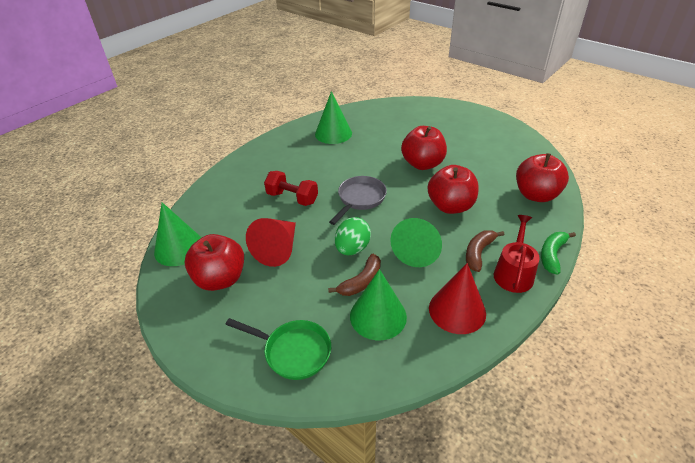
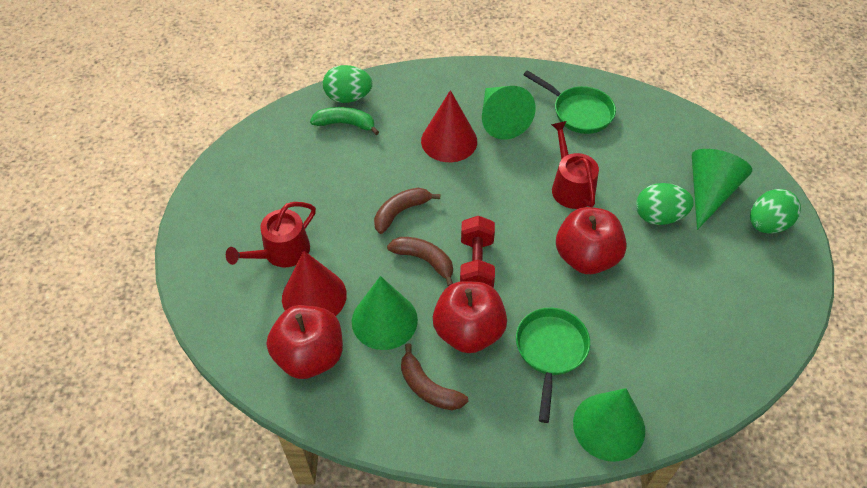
brown banana: [328,254,381,296] [466,230,504,272] = 2 -> [374,188,440,234] [387,237,453,286] [401,343,468,410] = 3
green egg: [335,217,371,255] = 1 -> [323,65,372,103] [636,183,694,225] [750,189,801,234] = 3
green pan: [225,318,331,380] = 1 -> [516,308,590,423] [524,70,616,134] = 2
grey pan: [329,176,387,225] = 1 -> none = 0
red apple: [185,234,244,291] [401,126,447,170] [428,165,479,214] [516,153,569,202] = 4 -> [267,305,343,379] [433,281,507,353] [556,207,627,274] = 3
red watering can: [494,215,540,293] = 1 -> [226,202,316,267] [551,121,599,209] = 2

